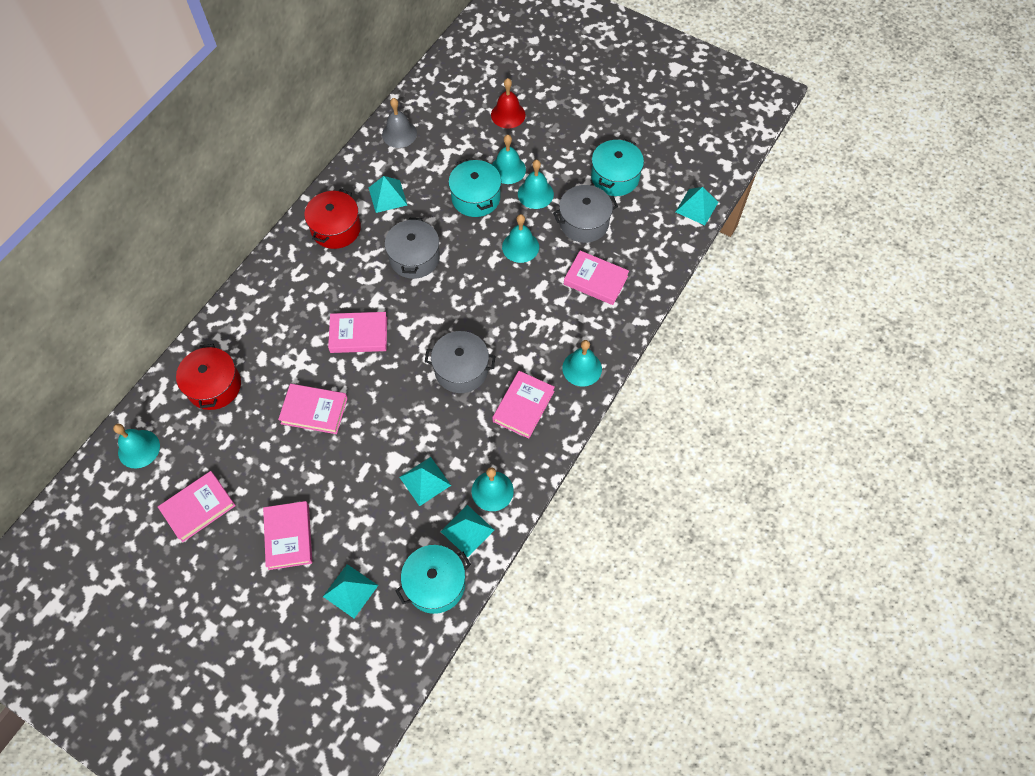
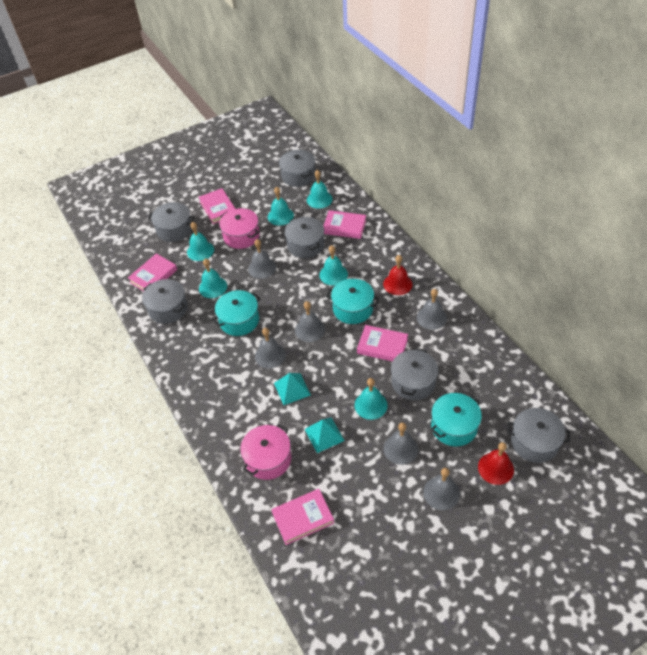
grey bell: [382,98,417,148] = 1 -> [248,239,276,279] [255,328,286,369] [295,301,325,342] [384,423,418,465] [417,289,447,330] [423,468,460,510] = 6
grey pot: [385,218,440,279] [425,331,496,393] [553,185,618,243] = 3 -> [142,279,188,324] [148,202,195,242] [279,150,315,187] [284,217,324,258] [391,348,438,400] [507,408,570,463] = 6
pink book: [158,471,236,542] [263,501,312,570] [278,384,348,434] [328,312,387,353] [492,371,555,439] [564,251,629,305] = 6 -> [128,254,177,291] [198,188,235,224] [271,489,334,545] [323,210,366,239] [357,325,408,362] = 5
pink pot: none = 0 -> [219,208,260,249] [240,424,292,480] = 2
red bell: [491,78,525,128] = 1 -> [383,255,412,295] [478,442,514,485] = 2
red pot: [176,344,241,410] [304,189,361,249] = 2 -> none = 0
turquoise pyramid: [323,564,378,618] [369,176,407,213] [400,457,451,506] [440,505,494,557] [676,187,718,225] = 5 -> [274,373,311,405] [305,417,345,453] = 2

